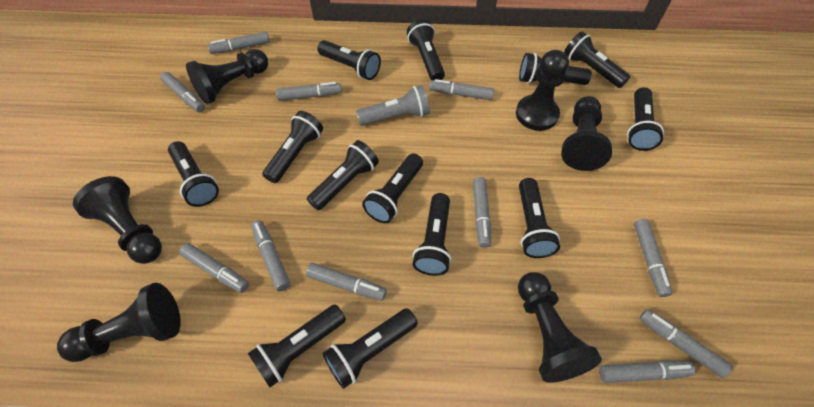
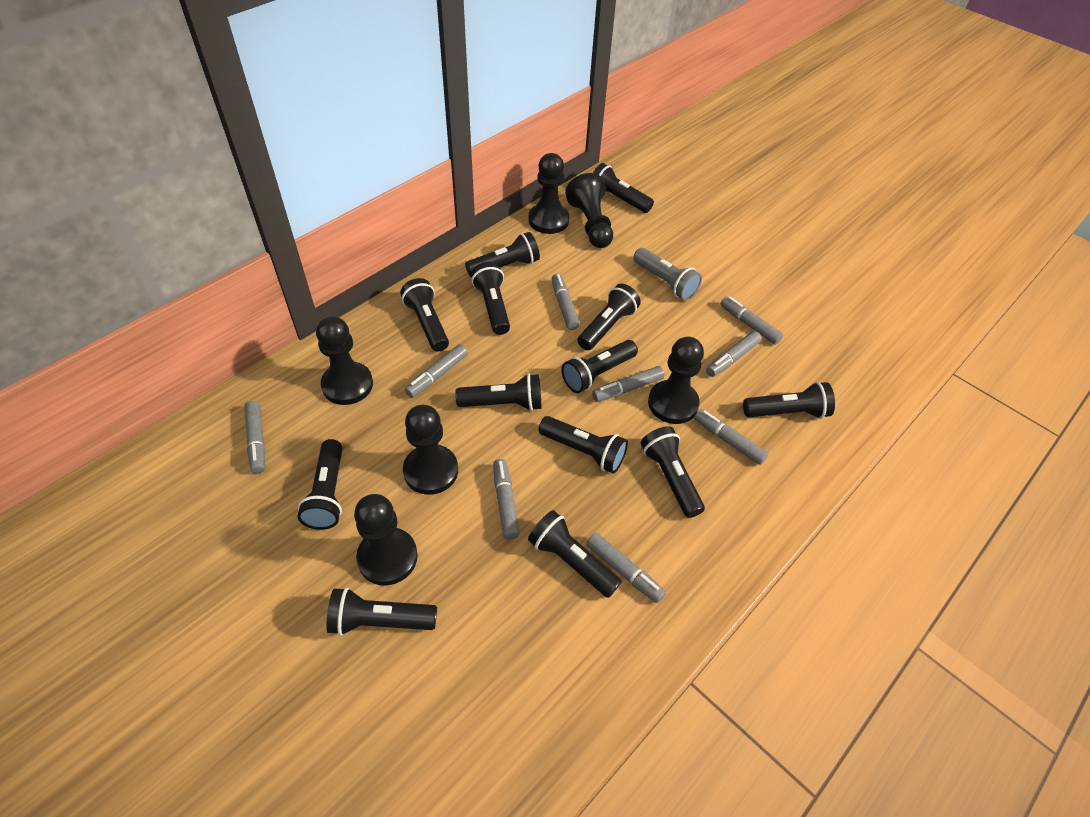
grey marker: [160,72,205,112] [179,243,249,293] [208,32,270,54] [251,220,290,291] [276,82,342,101] [306,263,387,301] [429,79,494,100] [473,177,491,248] [599,360,696,383] [634,219,672,297] [639,309,733,378] = 11 -> [244,401,265,474] [405,345,468,398] [493,459,520,540] [551,274,580,330] [586,533,666,603] [592,366,664,402] [694,409,769,465] [706,331,762,377] [720,296,783,344] = 9

